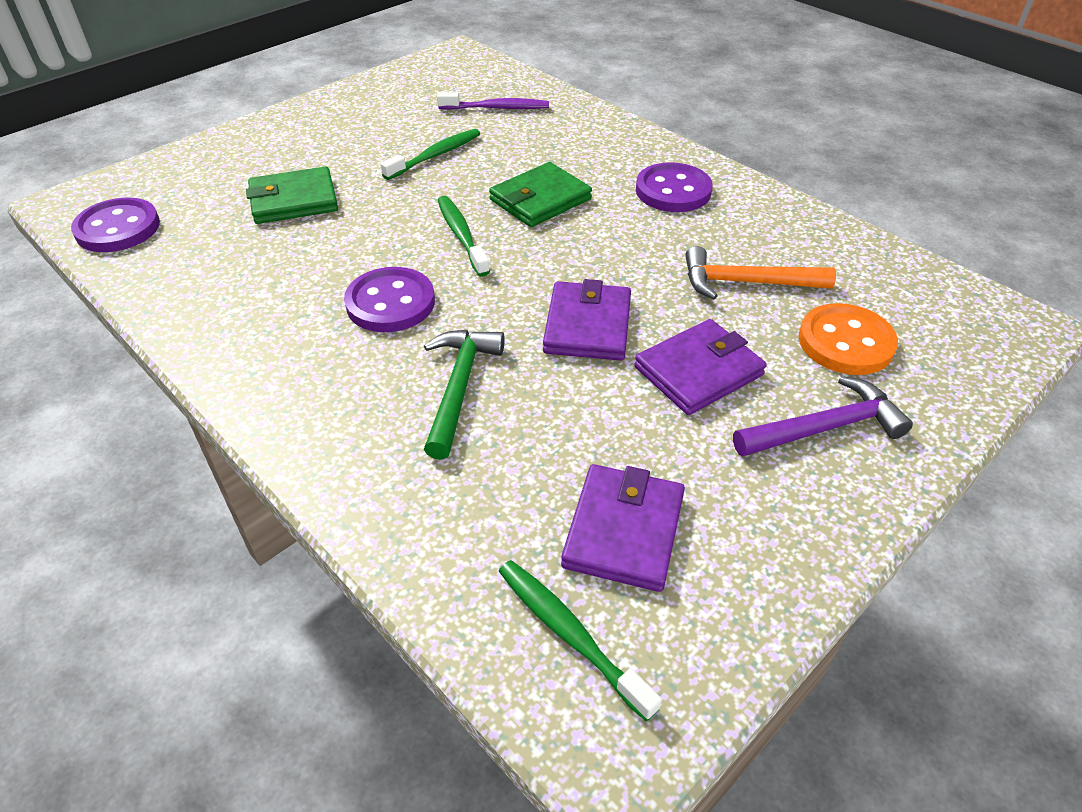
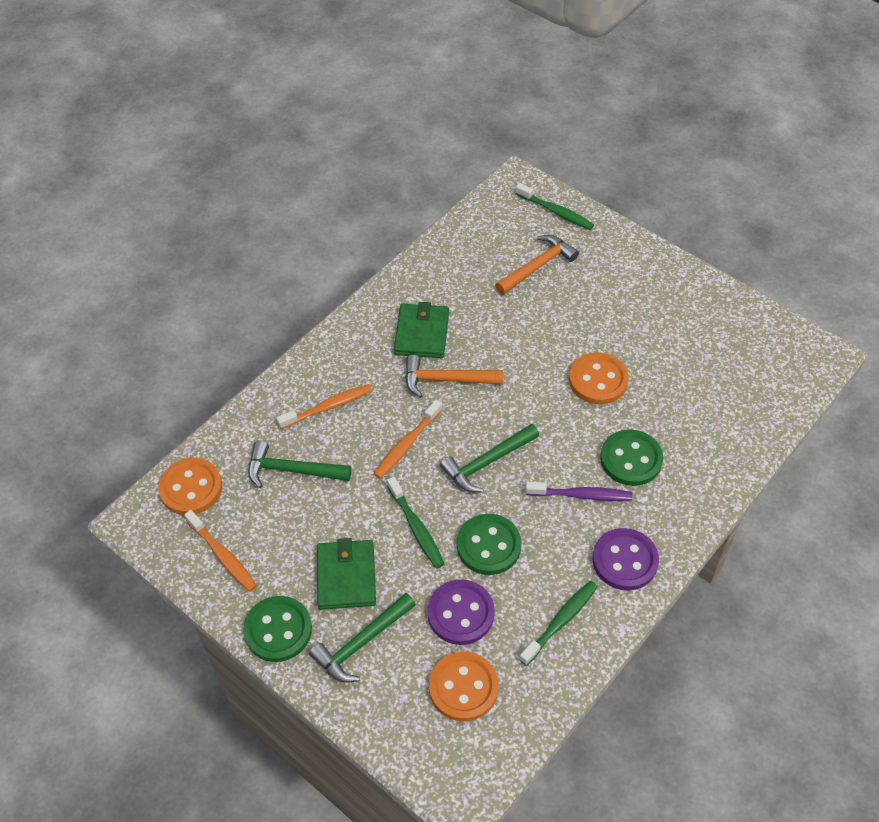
green button: none = 0 -> [243,596,312,662] [457,514,521,575] [600,429,663,486] = 3
green hammer: [424,330,505,460] = 1 -> [248,441,351,488] [309,593,416,683] [440,424,539,492] = 3
orange button: [799,303,898,375] = 1 -> [158,458,222,515] [429,652,499,721] [569,352,629,404] = 3
orange hammer: [685,246,836,299] = 1 -> [405,355,503,398] [495,235,579,295] = 2
orange toothbrush: none = 0 -> [184,510,257,592] [277,384,372,429] [373,400,443,478] = 3
purple button: [71,197,160,252] [344,267,435,332] [636,162,713,212] = 3 -> [427,579,495,645] [593,528,659,590] = 2
purple hammer: [733,376,913,456] = 1 -> none = 0
purple wallet: [543,279,631,361] [561,464,685,592] [634,319,767,415] = 3 -> none = 0

